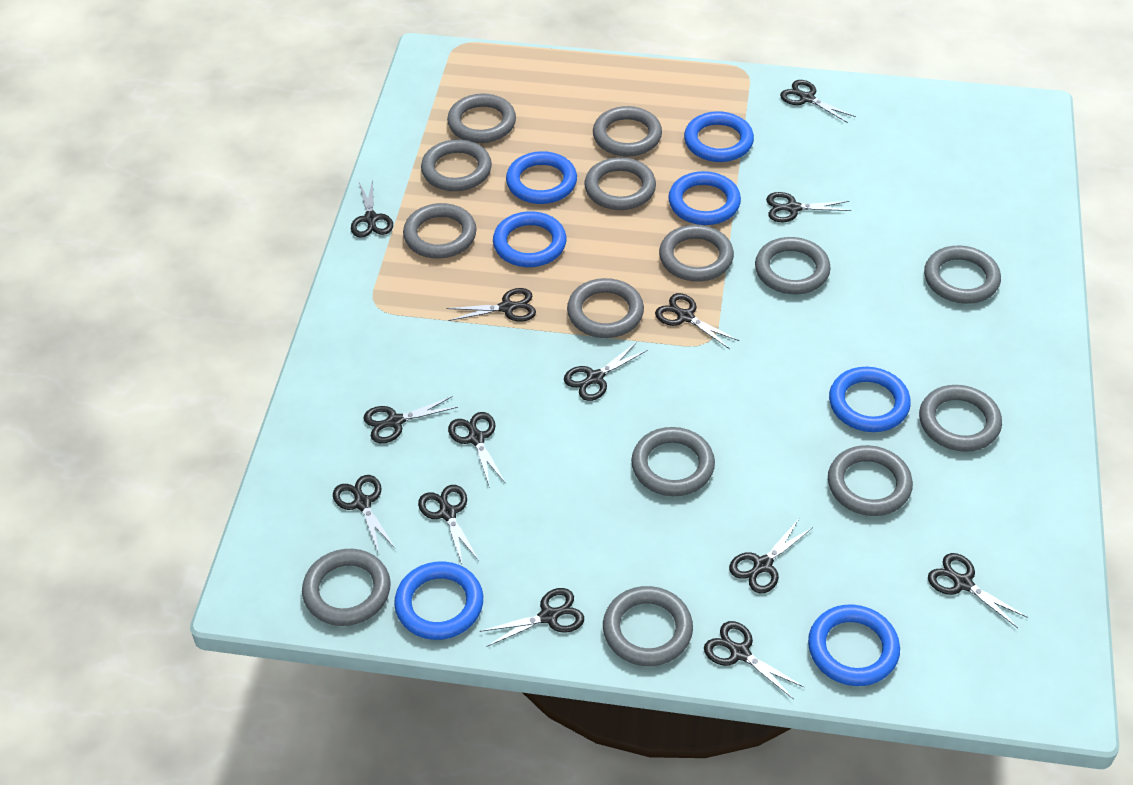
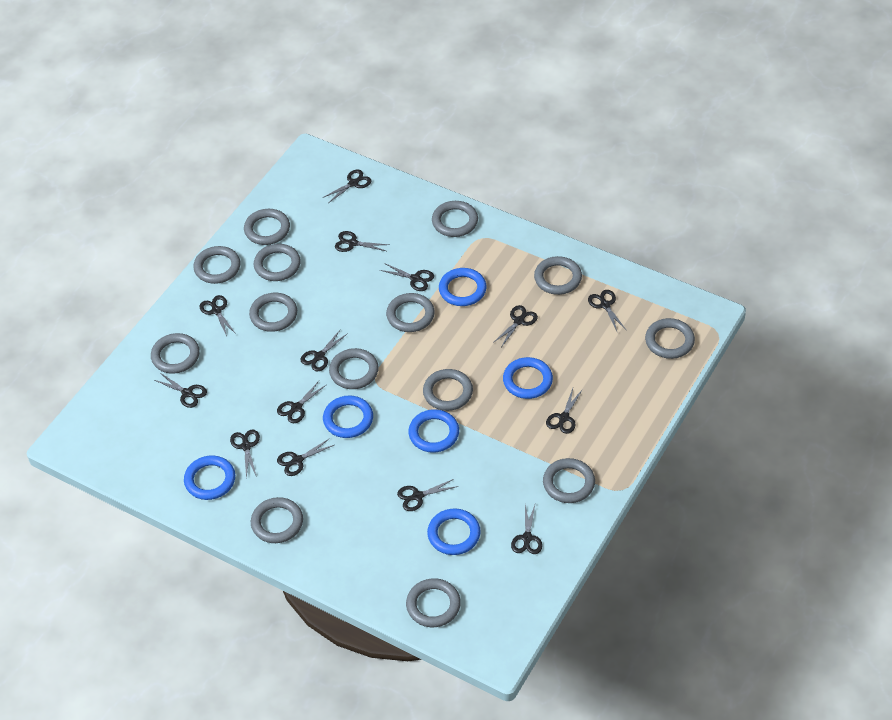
blue ring: [394,561,483,640] [493,211,566,267] [506,151,577,204] [668,171,741,225] [684,111,754,162] [808,605,900,686] [829,367,911,432] = 7 -> [184,455,235,500] [323,396,373,438] [408,409,459,453] [427,509,480,555] [439,268,487,306] [503,357,553,399] = 6

